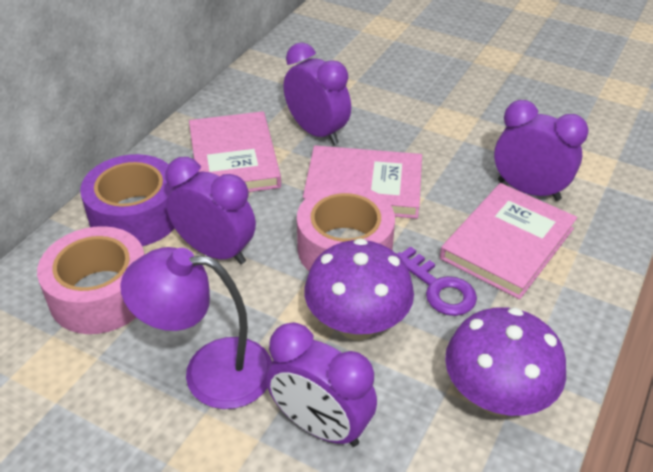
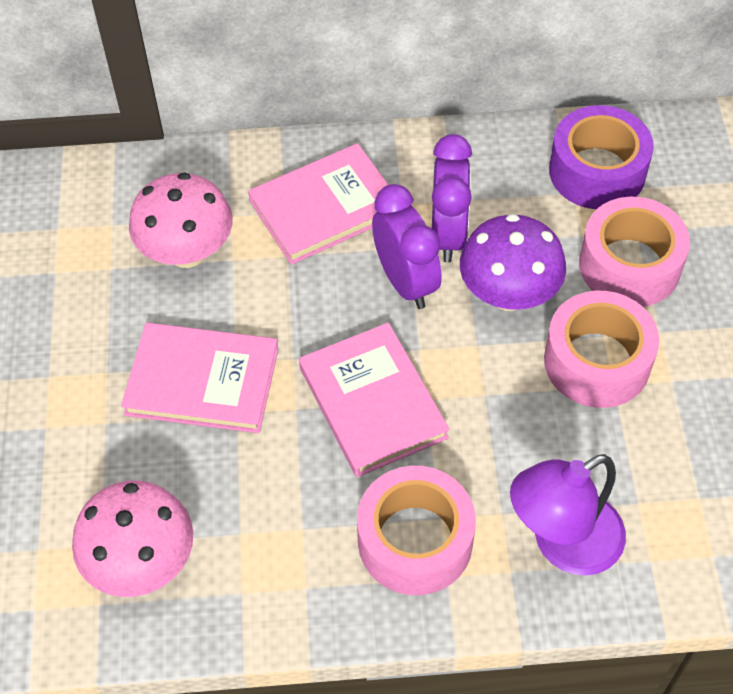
pink mushroom: none = 0 -> [72,480,193,597] [129,172,233,268] = 2
pink tape: [37,226,145,334] [297,185,395,271] = 2 -> [357,466,476,595] [544,291,659,408] [579,197,690,307] = 3
purple clock: [165,157,256,264] [266,322,377,447] [283,42,351,145] [494,100,589,201] = 4 -> [372,184,442,309] [432,134,472,262] = 2
purple key: [397,247,477,316] = 1 -> none = 0
purple mushroom: [304,238,414,340] [445,307,566,416] = 2 -> [460,214,566,311] = 1

